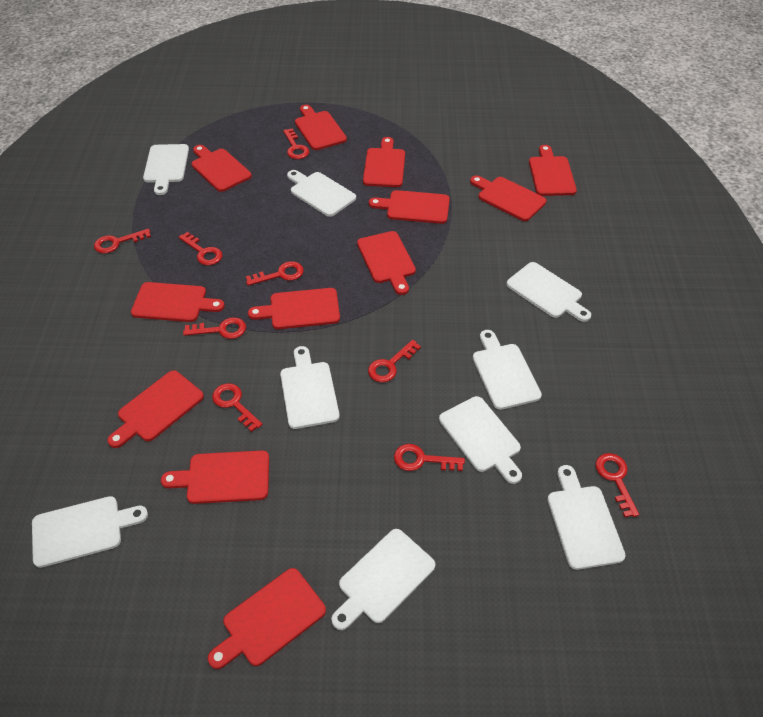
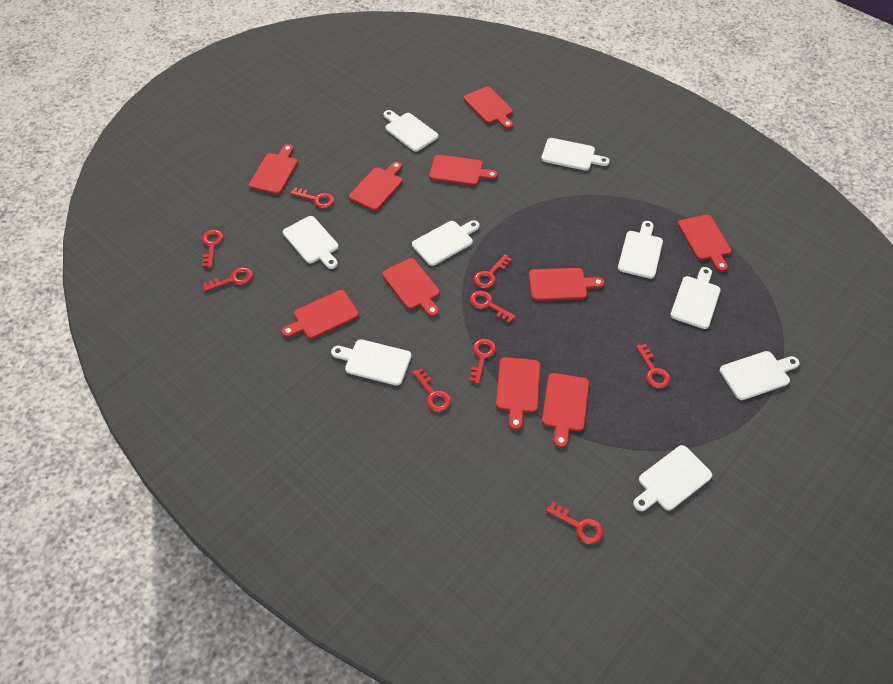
red cutting board: [107,370,204,448] [131,282,225,322] [161,450,269,504] [192,145,252,192] [208,568,326,669] [248,288,340,329] [295,105,347,150] [357,231,416,295] [363,137,405,187] [369,190,450,224] [470,176,546,221] [529,145,577,196] = 12 -> [249,144,298,195] [282,290,359,339] [349,162,403,211] [382,258,440,317] [429,155,498,186] [464,87,513,129] [496,357,540,430] [529,268,605,301] [542,373,589,448] [678,215,731,272] = 10

